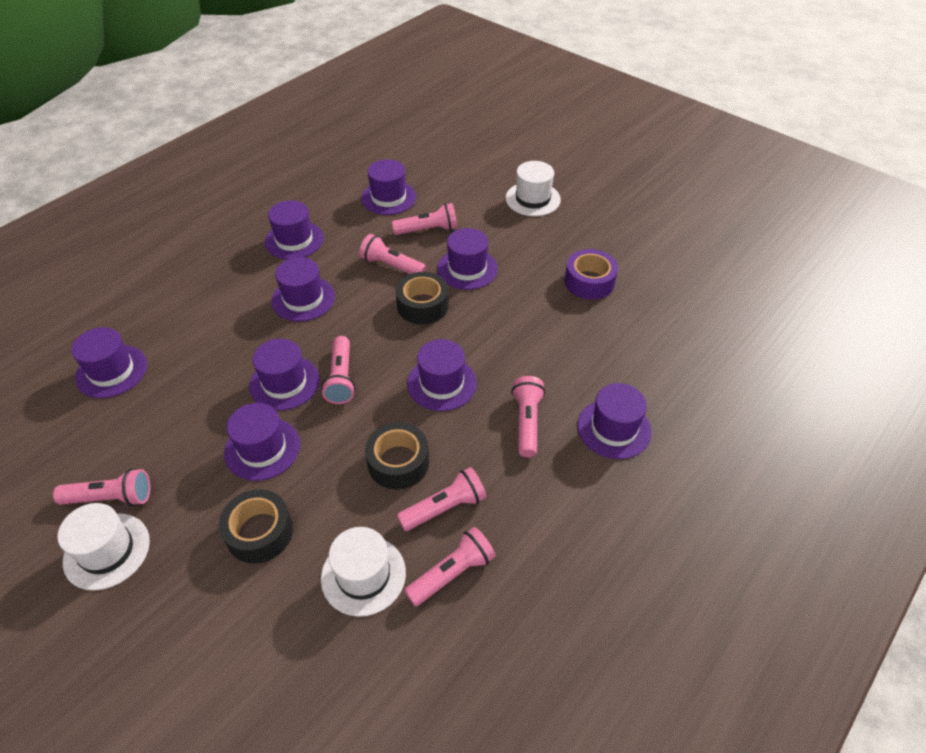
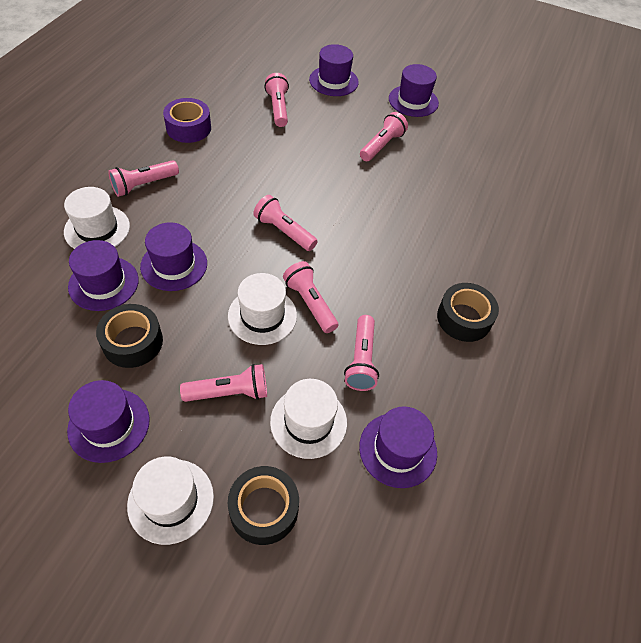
purple hat: [71,327,147,398] [224,403,300,481] [249,339,320,410] [265,200,324,259] [271,257,335,322] [361,159,416,215] [407,339,477,411] [437,228,498,290] [578,383,651,459] = 9 -> [67,380,150,463] [68,240,139,311] [140,222,207,291] [309,44,359,96] [359,406,437,488] [389,64,439,117] = 6
white hat: [58,503,150,590] [321,527,406,617] [505,161,561,216] = 3 -> [64,187,130,249] [127,456,214,545] [228,273,297,345] [270,379,347,459] = 4

